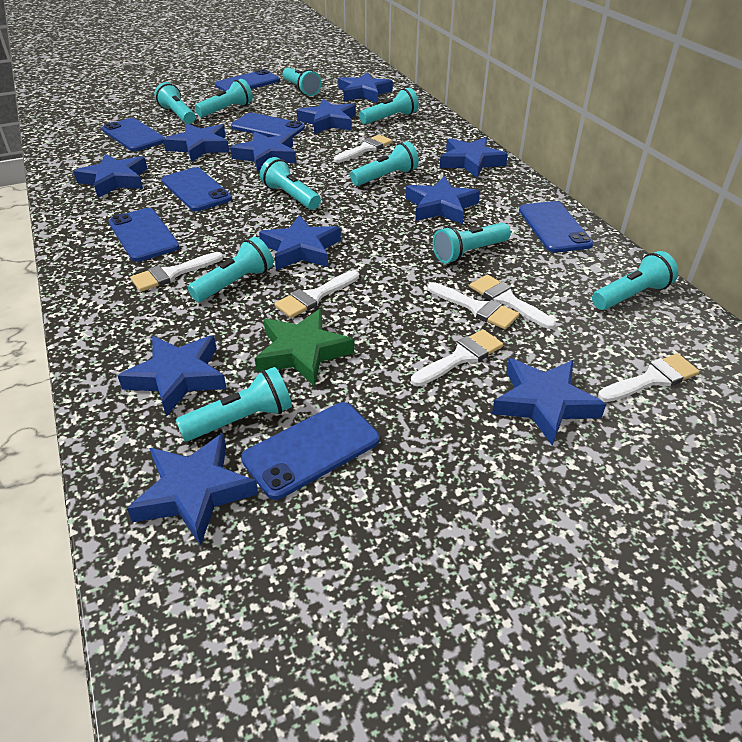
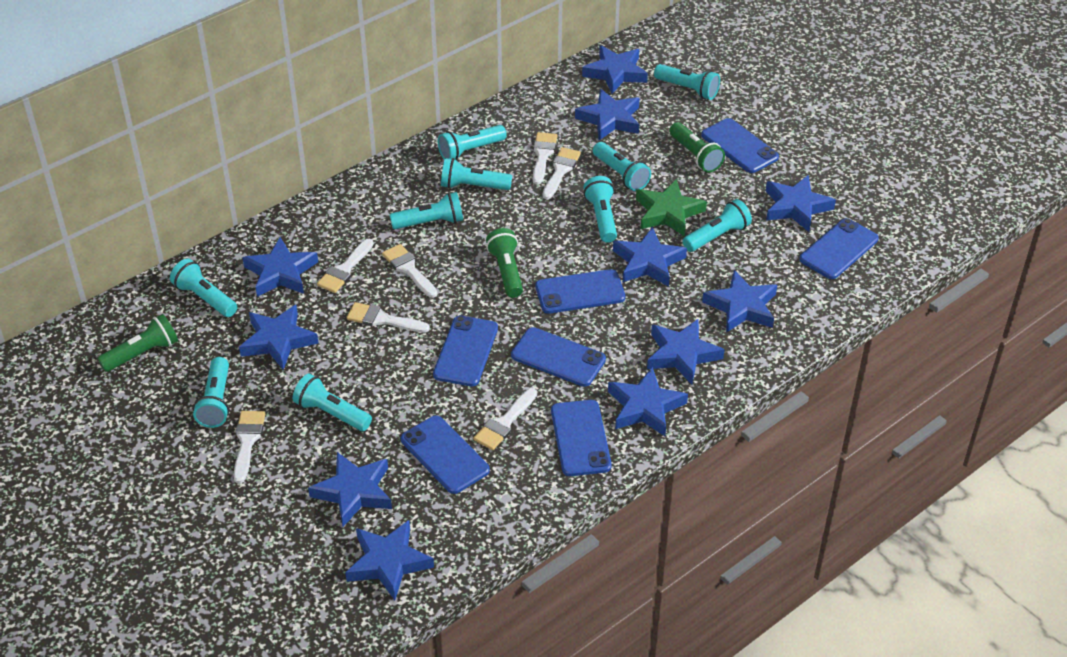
green flashlight: none = 0 -> [98,314,178,372] [486,228,523,298] [669,122,725,173] = 3

